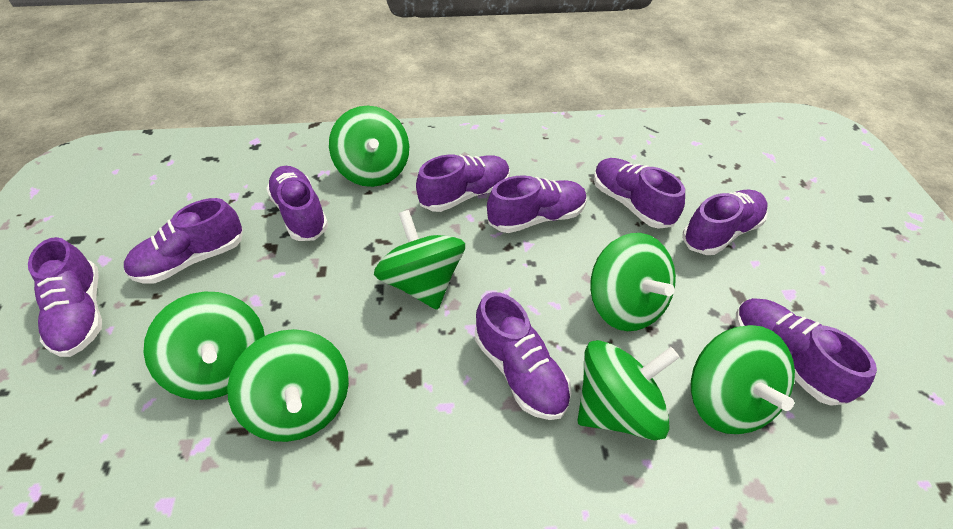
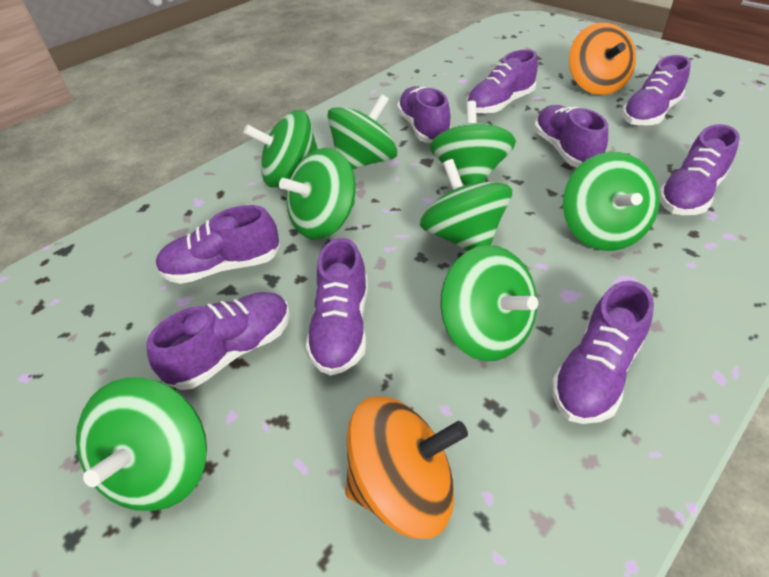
green spinning top: [143,292,265,400] [227,329,349,442] [329,106,409,187] [374,210,465,310] [578,340,680,440] [590,233,676,331] [691,325,795,434] = 7 -> [76,377,207,511] [244,110,318,188] [279,148,356,239] [327,94,397,169] [420,159,512,251] [430,101,516,185] [440,245,538,361] [563,152,660,251] = 8
orange spinning top: none = 0 -> [345,397,468,539] [569,23,636,95] = 2

